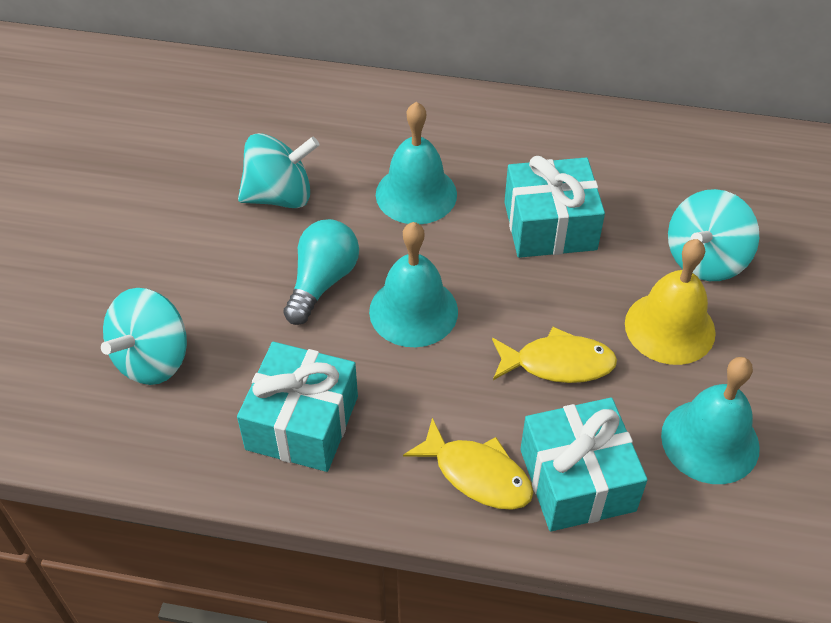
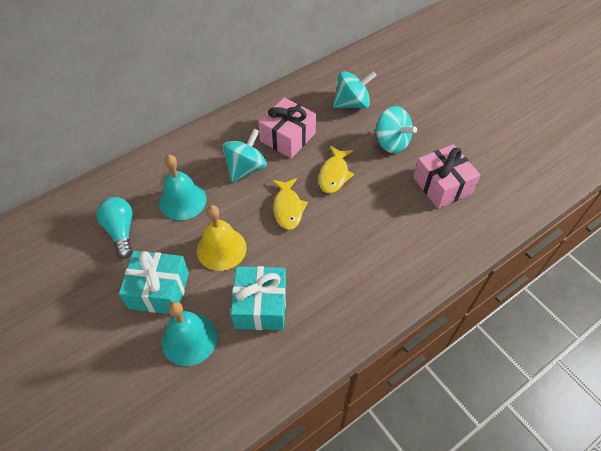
pink gift: none = 0 -> [258,97,316,158] [413,144,481,209] = 2
turquoise bell: [369,222,458,347] [376,102,457,224] [661,357,760,484] = 3 -> [159,155,206,220] [162,302,217,366] = 2
turquoise gift: [237,342,358,472] [504,156,605,258] [520,398,648,531] = 3 -> [119,251,189,314] [231,266,286,330] = 2

